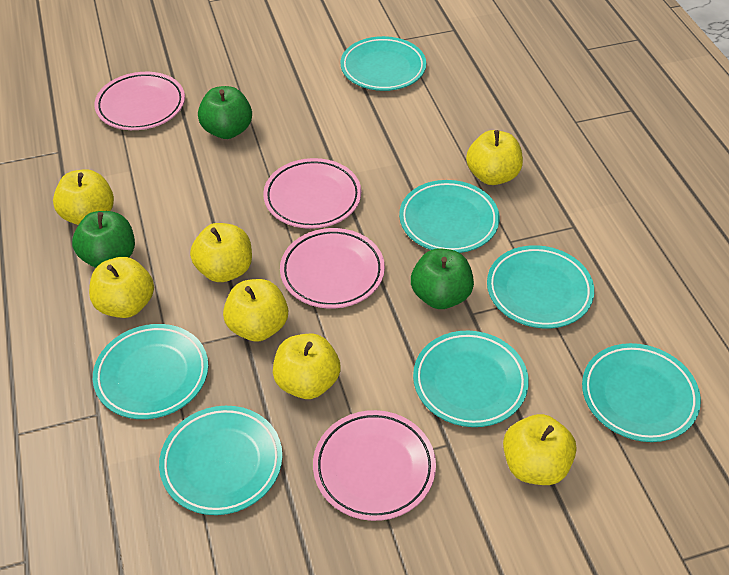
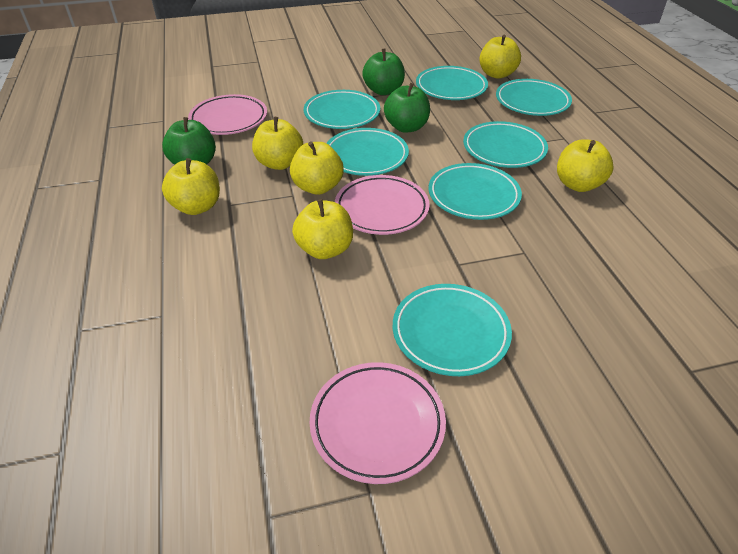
pink plate: [94,72,185,130] [263,158,361,229] [280,228,385,308] [313,410,436,521] = 4 -> [188,94,267,135] [309,362,446,484] [335,175,430,235] = 3
yellow apple: [53,169,114,225] [89,257,154,318] [190,223,252,282] [223,279,288,342] [273,334,341,399] [466,130,523,185] [503,414,576,485] = 7 -> [162,158,220,215] [252,117,303,170] [290,141,344,195] [292,199,353,259] [479,35,521,79] [557,139,614,192] = 6

